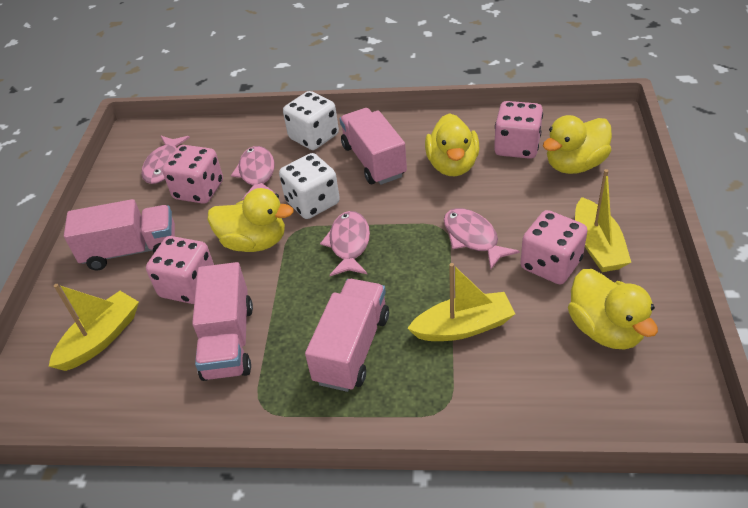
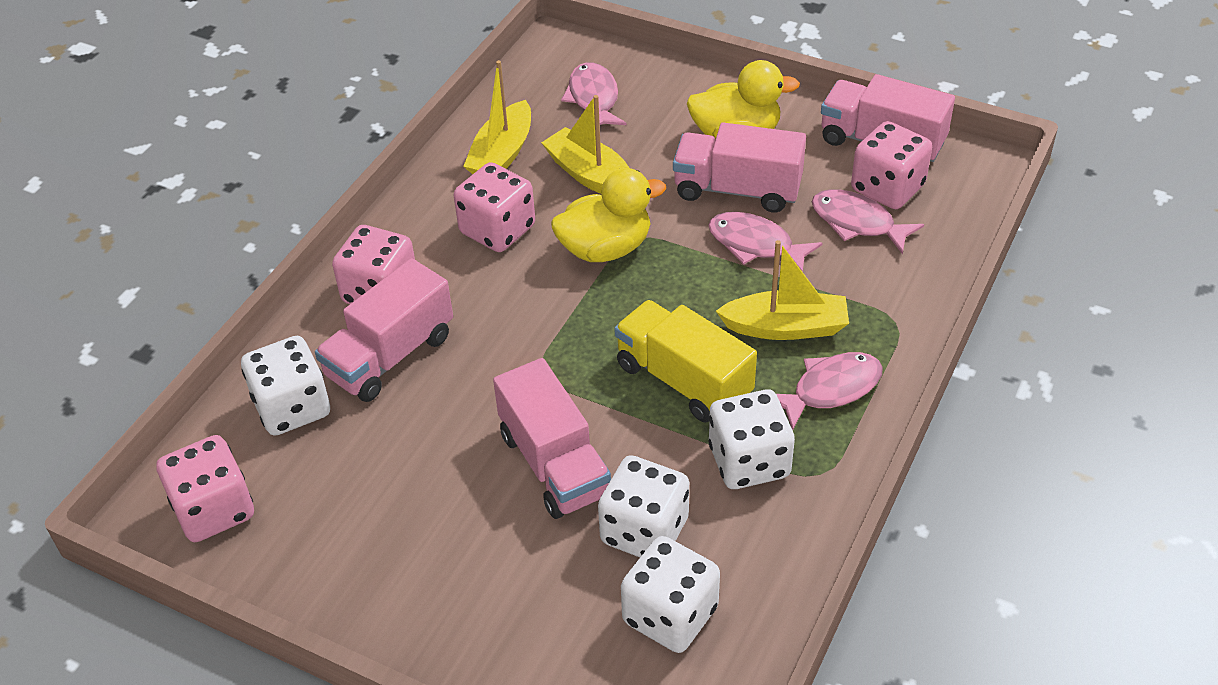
white dice: [279,153,340,219] [283,91,339,150] = 2 -> [241,336,330,436] [598,455,689,557] [621,536,720,653] [709,390,795,489] = 4
yellow duck: [208,188,294,252] [425,113,480,176] [543,115,612,174] [568,269,658,350] = 4 -> [551,168,666,262] [687,60,800,140] = 2
yellow truck: none = 0 -> [614,300,757,423] = 1

